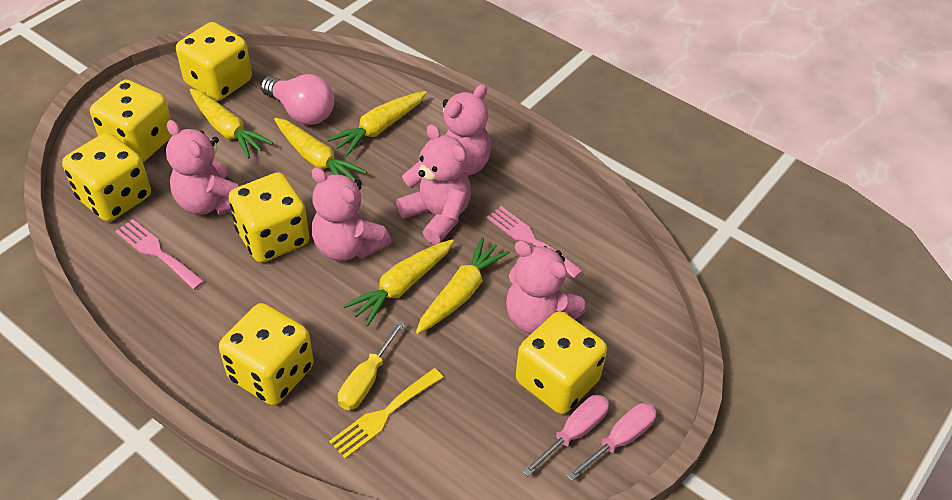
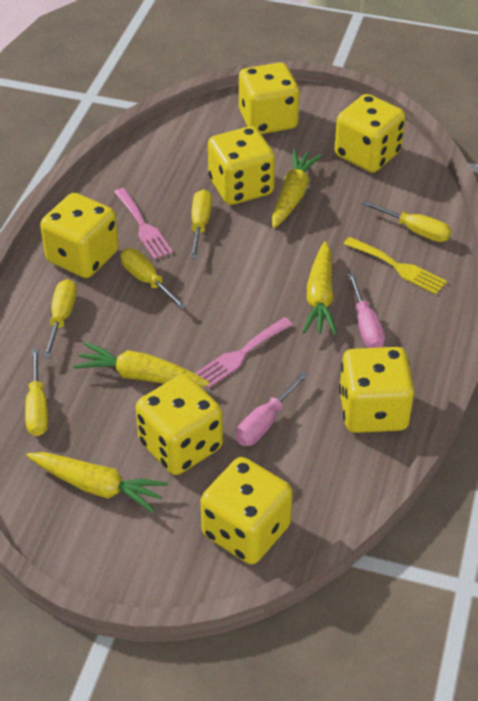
pink light bulb: [261,74,334,125] = 1 -> none = 0
pink teddy bear: [166,120,242,215] [312,167,391,261] [396,124,471,244] [419,84,491,176] [506,241,585,334] = 5 -> none = 0
yellow carrot: [190,89,273,159] [274,118,367,181] [327,91,427,156] [343,239,454,327] [416,237,510,334] = 5 -> [27,452,168,513] [73,342,210,387] [272,149,322,228] [303,241,337,335] = 4
yellow dice: [62,133,151,222] [90,80,172,162] [176,22,252,101] [219,303,314,406] [229,172,310,263] [516,311,607,414] = 6 -> [40,193,119,278] [136,374,223,475] [200,457,293,564] [208,126,275,205] [239,63,300,134] [335,94,406,173] [339,347,414,433] = 7
yellow screwdriver: [338,321,405,410] = 1 -> [25,349,48,436] [43,279,77,358] [121,248,187,310] [190,189,212,259] [362,200,451,242] = 5

